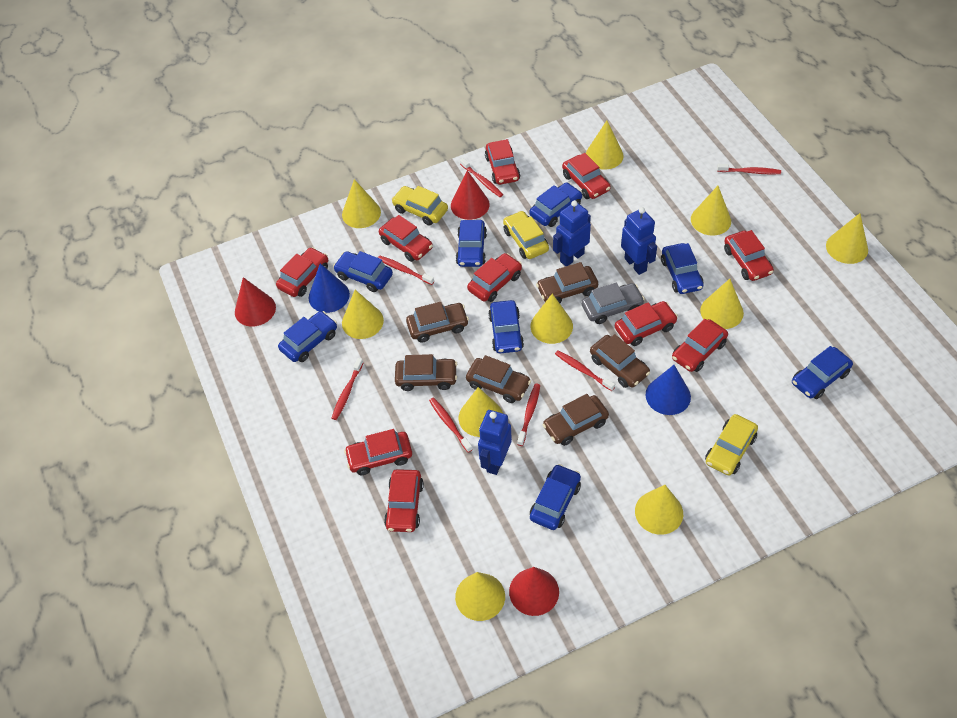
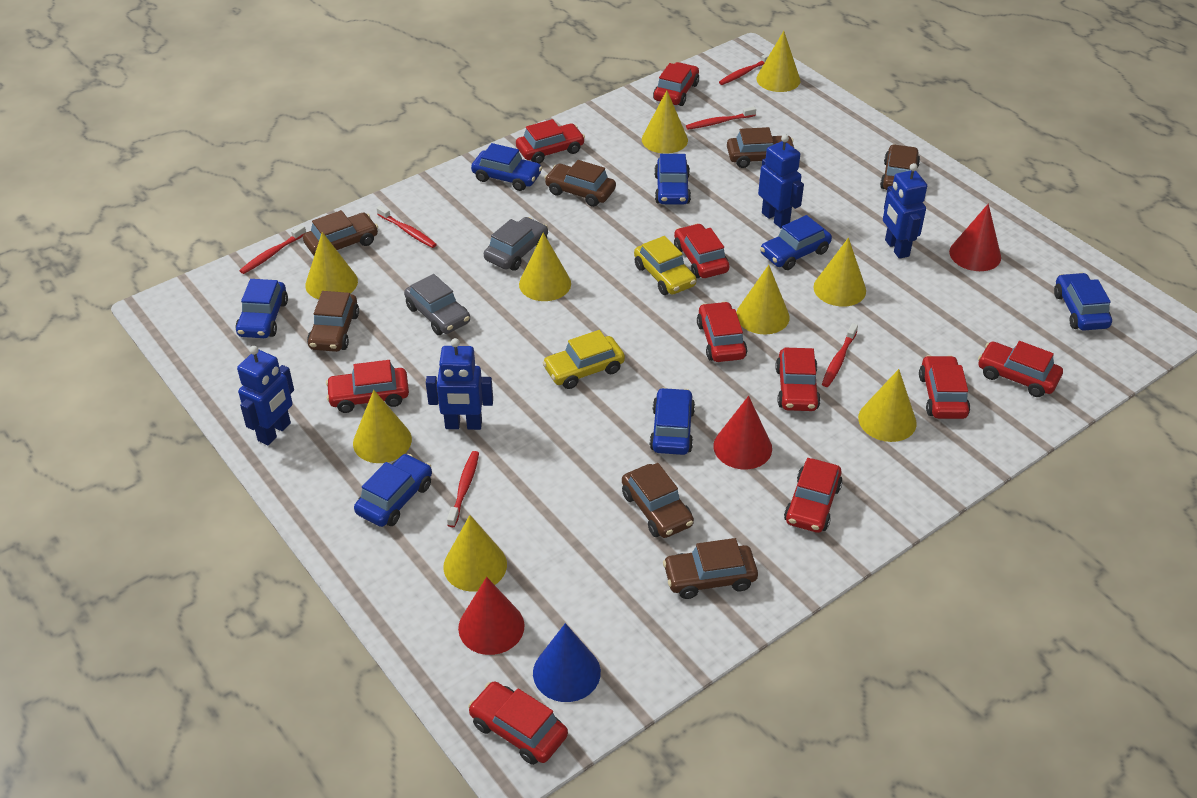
blue car: [278,311,337,362] [333,251,393,292] [456,220,487,267] [488,300,524,353] [529,182,582,227] [530,464,581,530] [661,243,704,294] [792,346,853,399] = 8 -> [235,279,288,338] [354,454,432,527] [471,143,542,191] [649,387,695,455] [654,154,691,205] [760,215,832,270] [1054,272,1112,331] = 7
blue cone: [309,263,350,313] [646,365,691,415] = 2 -> [533,623,601,702] = 1
blue robot: [478,410,512,475] [553,200,591,266] [621,207,657,275] = 3 -> [237,346,294,445] [426,338,493,430] [758,135,804,228] [883,163,927,259] = 4
brown car: [395,354,457,391] [406,302,469,343] [466,355,531,403] [536,262,598,303] [542,394,609,446] [590,334,650,388] = 6 -> [303,210,378,256] [307,291,359,352] [545,160,616,207] [622,463,694,538] [663,538,758,599] [727,127,796,168] [880,144,920,190] = 7
grey car: [581,283,645,324] = 1 -> [404,274,470,335] [484,217,548,271] = 2
red toothbrush: [331,358,363,420] [378,256,434,285] [429,398,473,453] [460,158,503,197] [517,384,540,446] [555,350,615,391] [717,164,781,174] = 7 -> [239,225,306,274] [377,205,437,248] [447,451,479,527] [686,107,756,129] [719,52,771,85] [822,323,858,387] = 6
yellow car: [391,186,448,226] [503,211,549,259] [705,414,758,476] = 3 -> [542,330,625,389] [634,236,696,295] = 2
yellow cone: [342,179,381,228] [342,290,384,339] [455,572,505,621] [459,387,503,437] [530,294,573,344] [586,120,623,169] [635,485,683,535] [691,186,731,236] [700,279,744,329] [826,213,868,264] = 10 -> [305,232,358,299] [353,390,412,463] [443,515,507,592] [519,233,571,301] [642,90,688,154] [736,265,790,335] [756,31,800,92] [814,238,866,307] [858,369,917,442] = 9

